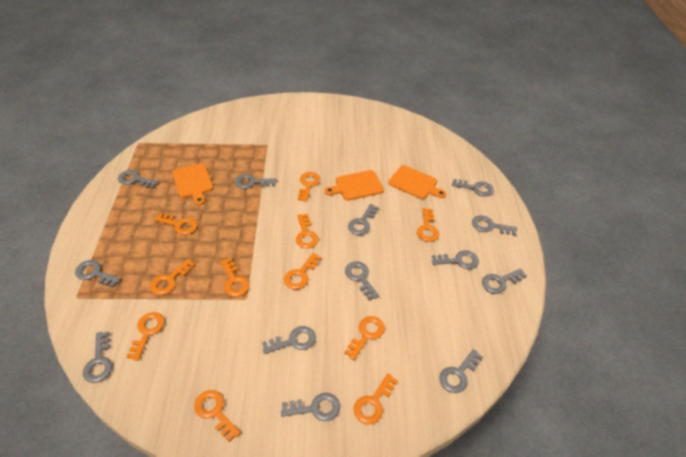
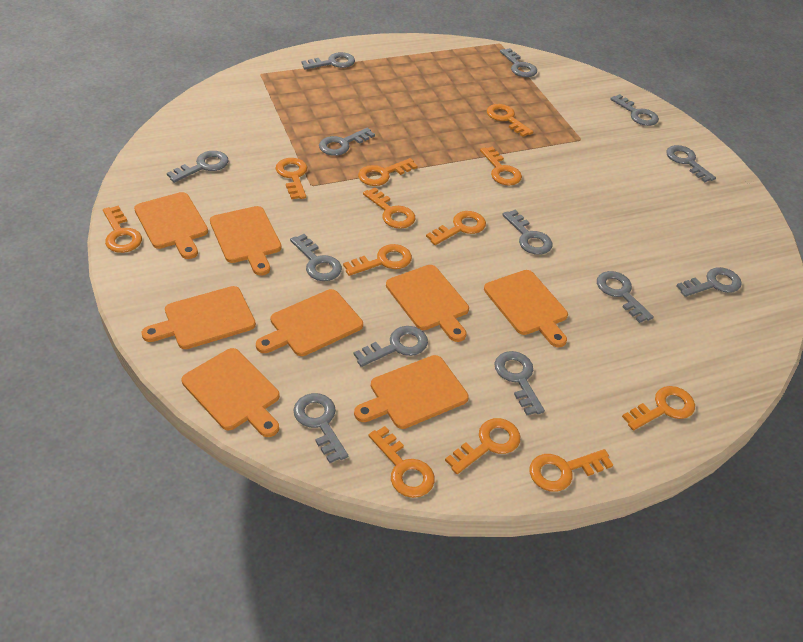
orange cutting board: [172,163,214,205] [325,170,384,201] [388,165,446,199] = 3 -> [134,192,208,259] [142,286,256,349] [182,348,280,437] [210,206,282,276] [256,289,363,356] [354,355,469,429] [386,265,469,342] [484,270,568,347] = 8
orange key: [127,312,165,361] [150,259,195,295] [154,213,198,235] [194,390,241,442] [221,258,249,297] [284,253,321,289] [296,214,319,248] [298,172,320,202] [344,316,385,360] [354,373,398,424] [417,208,439,242] = 11 -> [103,206,142,253] [275,158,307,199] [343,244,412,276] [358,158,418,186] [363,187,415,229] [368,426,435,498] [426,211,486,245] [445,418,520,474] [480,147,522,186] [487,104,533,137] [530,449,613,492] [622,386,695,430] = 12

